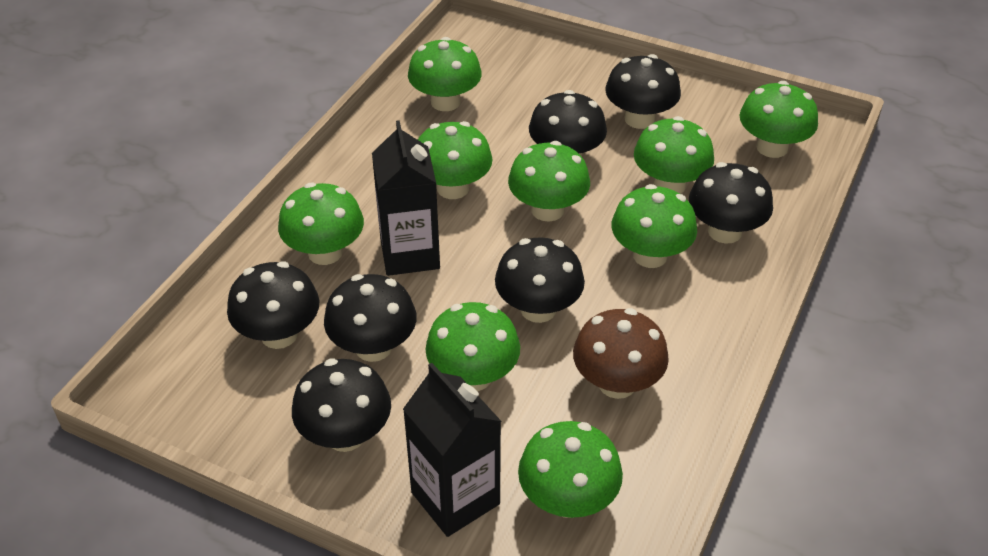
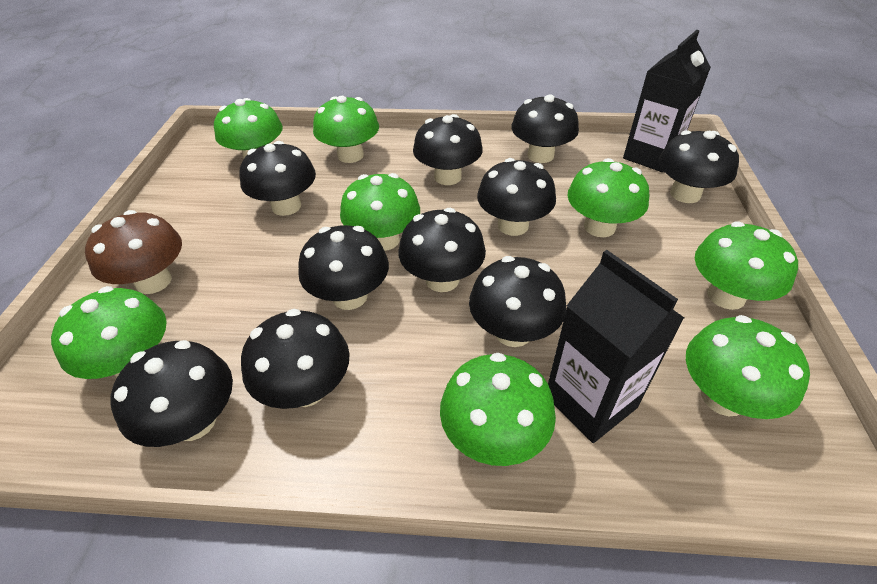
black mushroom: [227,261,319,349] [292,359,391,452] [324,274,417,362] [495,237,585,323] [529,90,607,156] [605,54,681,129] [689,162,773,244] = 7 -> [110,340,233,447] [240,141,316,216] [241,309,350,409] [298,225,389,310] [398,208,486,292] [413,114,483,185] [469,256,566,347] [477,158,556,236] [511,94,579,163] [658,130,739,203] = 10
green mushroom: [278,183,364,265] [408,37,482,111] [418,121,493,199] [425,302,520,391] [508,141,590,222] [518,421,623,518] [611,184,697,268] [634,116,714,194] [740,81,818,158] = 9 -> [51,286,167,379] [214,98,283,159] [313,96,379,163] [340,173,420,251] [440,353,556,466] [567,158,649,237] [686,315,810,419] [695,222,798,310] = 8

